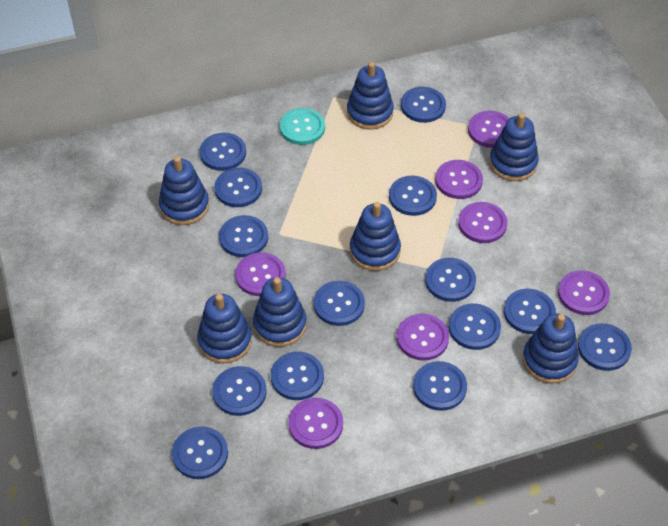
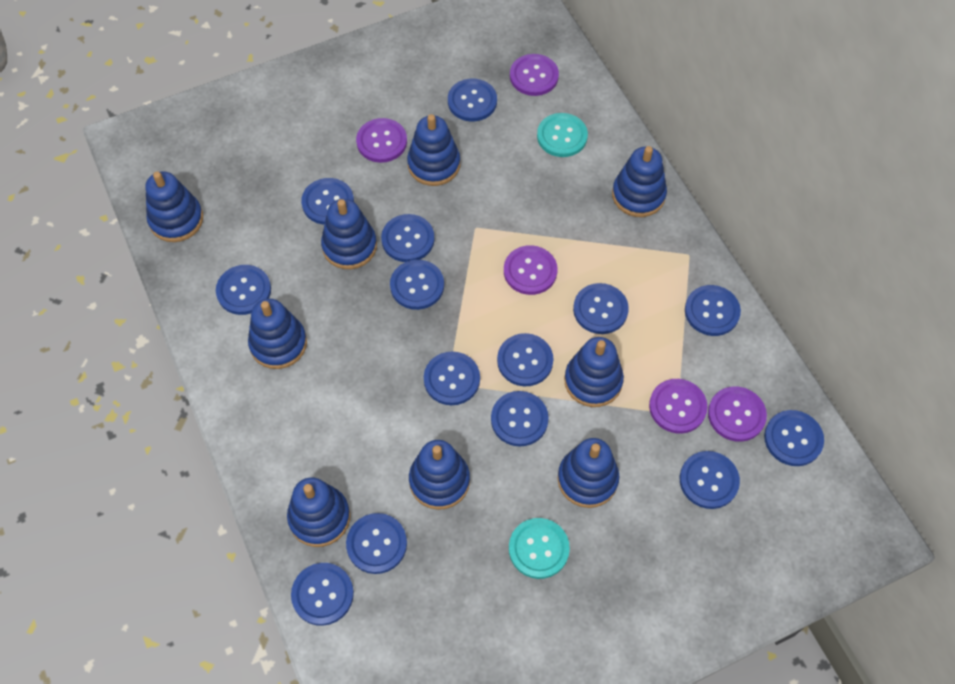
blue stacking toy: [159,156,209,225] [197,294,252,364] [253,277,307,347] [347,62,394,130] [350,202,401,271] [489,113,539,181] [522,313,579,384] = 7 -> [145,172,203,242] [248,299,307,369] [287,477,350,547] [321,199,377,269] [407,114,460,186] [409,440,470,510] [558,438,619,508] [564,337,624,407] [612,146,667,217] = 9
purple button: [235,252,286,296] [288,398,343,449] [397,314,449,361] [435,160,483,199] [458,202,507,243] [468,111,510,148] [558,270,610,315] = 7 -> [356,118,407,163] [504,245,558,295] [510,54,559,96] [649,379,708,434] [708,386,767,442] = 5
turquoise button: [280,108,325,145] = 1 -> [509,518,570,579] [537,113,588,157] = 2

